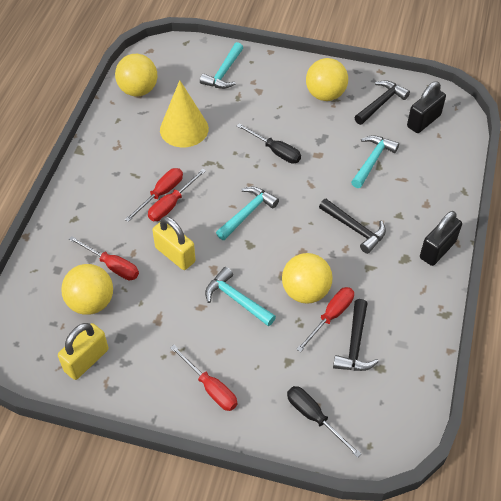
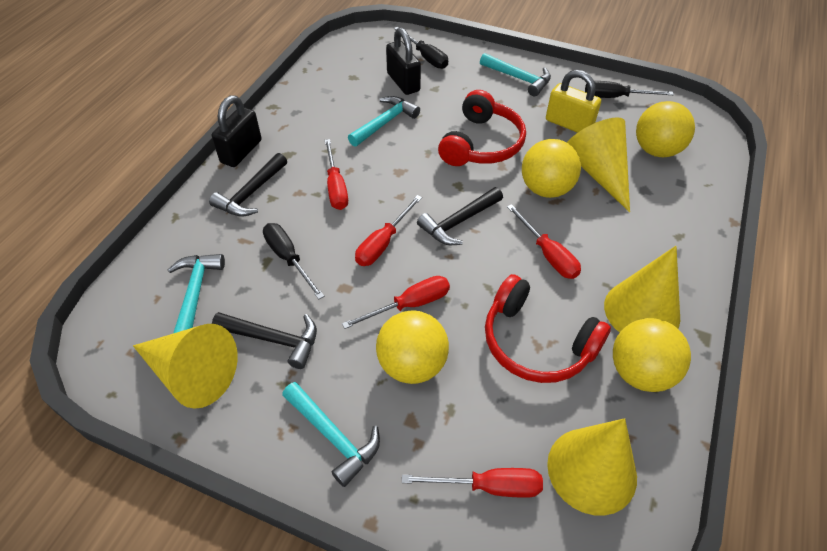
black screwdriver: [237,123,301,164] [287,386,361,458] = 2 -> [263,223,324,300] [394,27,448,69] [585,81,674,98] = 3
red headphones: none = 0 -> [438,90,526,166] [485,274,611,383] = 2
yellow cone: [160,80,209,147] = 1 -> [133,324,238,409] [547,418,637,516] [567,117,630,212] [604,246,680,332] = 4
yellow padlock: [58,323,108,380] [152,216,196,270] = 2 -> [546,70,601,133] = 1

